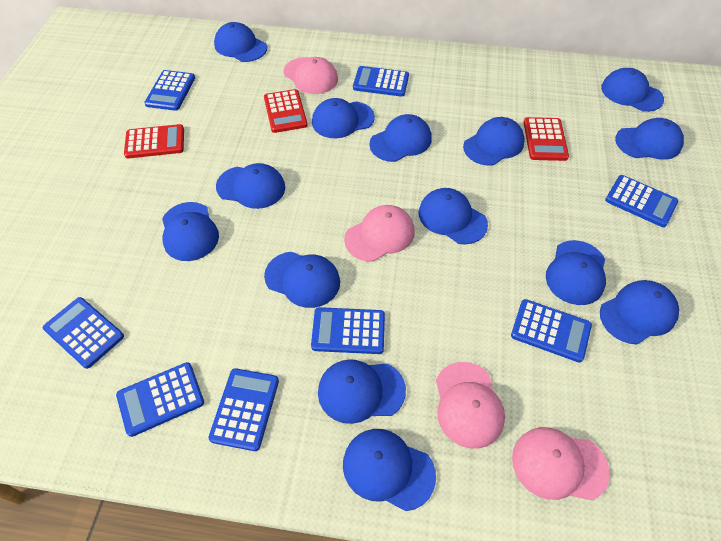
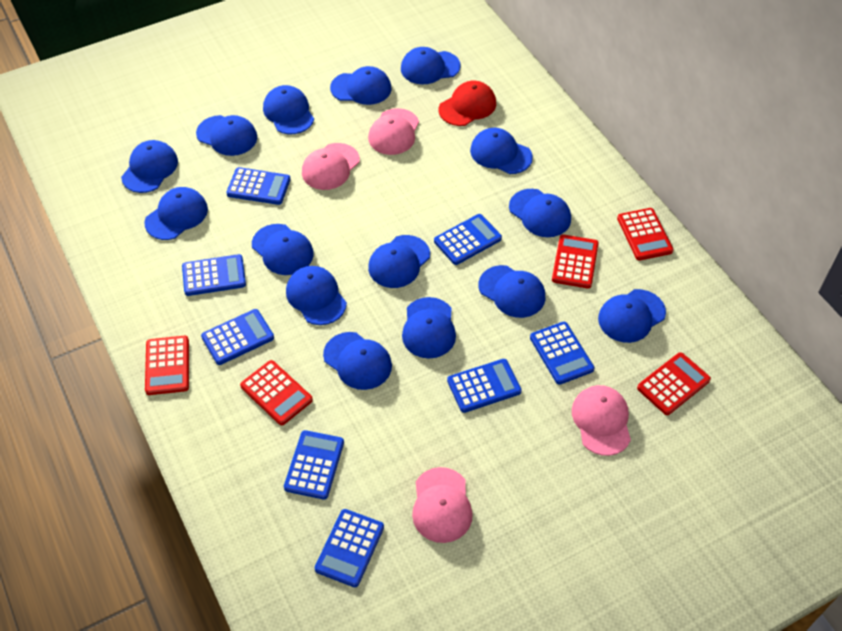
blue cap: [162,202,219,261] [214,22,267,62] [216,163,285,209] [264,252,340,308] [312,98,375,138] [318,359,406,424] [343,429,436,511] [369,114,432,162] [419,188,488,244] [463,117,525,166] [546,240,606,305] [600,280,679,344] [601,68,664,112] [615,118,684,160] = 14 -> [121,140,178,193] [144,187,208,240] [196,115,257,156] [252,224,314,275] [263,85,314,134] [286,266,347,325] [323,332,392,390] [330,66,392,105] [368,235,430,288] [401,47,461,84] [402,297,456,358] [470,128,533,174] [478,265,546,318] [509,189,571,237] [598,289,666,343] = 15
red calculator: [124,124,184,158] [264,89,308,133] [523,117,569,161] = 3 -> [145,336,189,395] [240,360,313,425] [552,234,599,289] [617,208,674,261] [637,352,711,415] = 5
red cap: none = 0 -> [439,81,496,126] = 1

